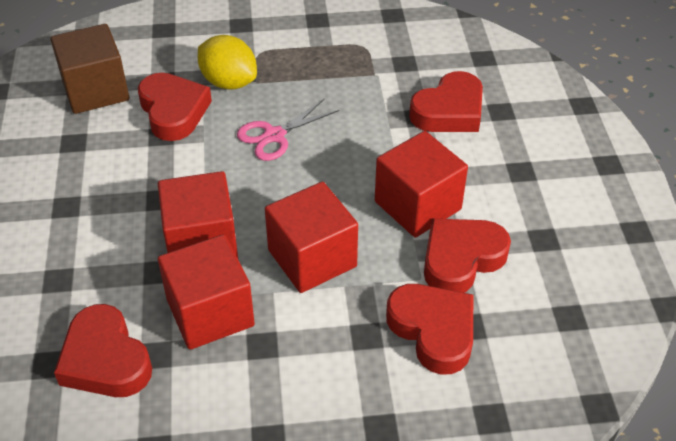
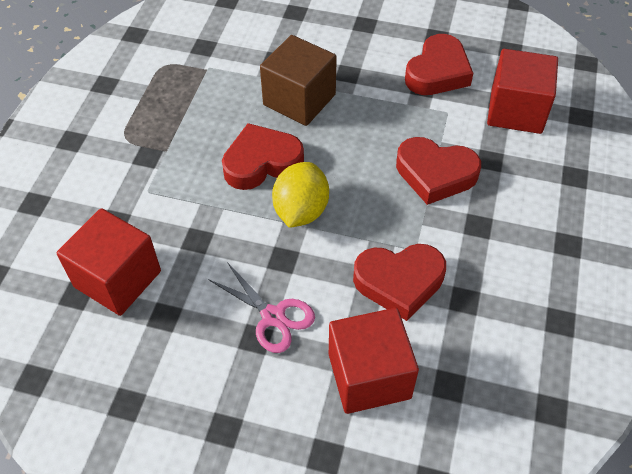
red cube: [158,171,238,258] [158,234,255,350] [265,182,358,293] [375,131,468,237] = 4 -> [57,208,161,316] [329,308,419,414] [487,49,558,134] = 3
red heart: [54,304,152,397] [138,73,212,141] [386,284,473,375] [409,71,483,132] [424,218,511,293] = 5 -> [222,123,304,190] [353,244,446,321] [396,137,481,205] [405,34,473,95] = 4

